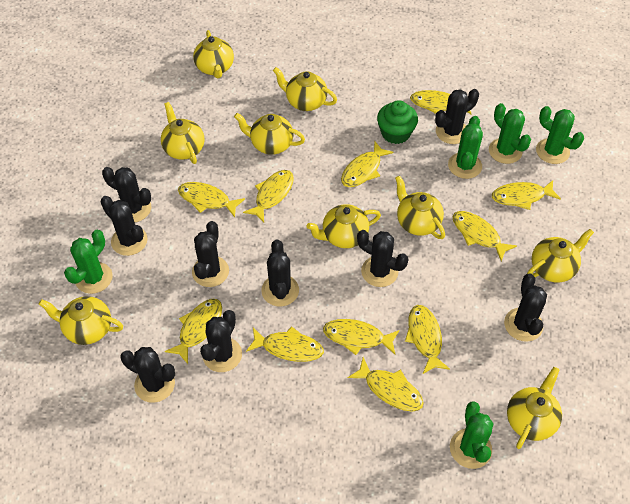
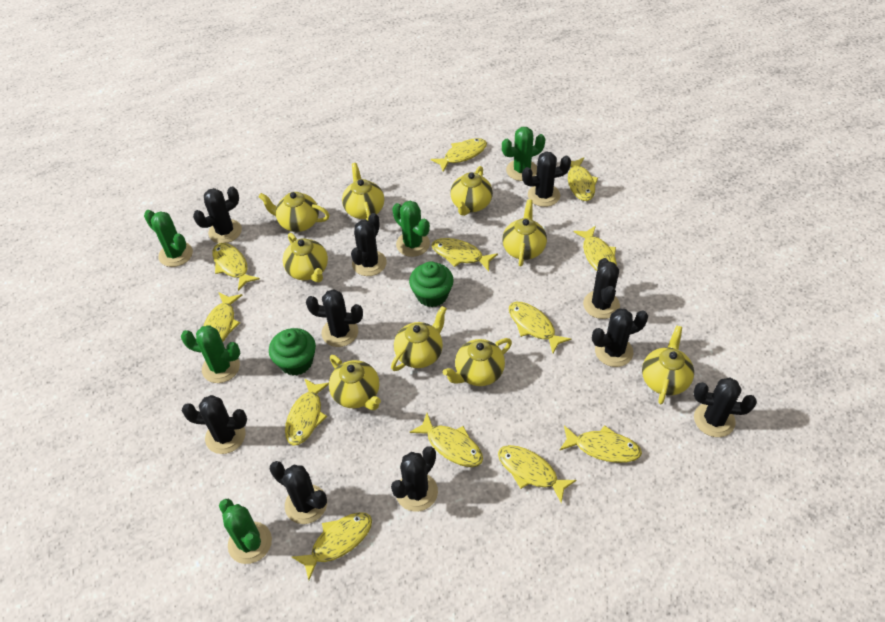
black cactus: [100,196,148,256] [102,167,151,222] [120,347,175,403] [192,221,229,287] [200,310,242,372] [261,239,299,307] [357,230,408,287] [435,89,479,144] [504,274,547,342] = 9 -> [182,395,247,454] [193,187,242,243] [270,461,327,524] [306,289,363,347] [351,213,387,276] [391,447,438,512] [522,152,571,207] [583,258,620,319] [592,309,648,367] [694,378,757,437] = 10
green cupcake: [377,100,418,144] = 1 -> [269,328,316,376] [409,261,454,307] = 2
yellow fish: [165,299,222,364] [178,182,245,217] [243,170,294,223] [246,326,324,362] [323,319,400,355] [341,142,394,187] [348,357,424,411] [405,305,450,374] [410,90,471,114] [452,211,517,261] [492,180,561,210] = 11 -> [203,292,242,342] [213,243,260,291] [285,378,329,446] [292,512,372,580] [410,413,483,467] [431,138,487,172] [432,238,498,271] [498,445,577,503] [509,302,571,353] [559,425,642,463] [568,158,598,201] [573,226,617,271] = 12

